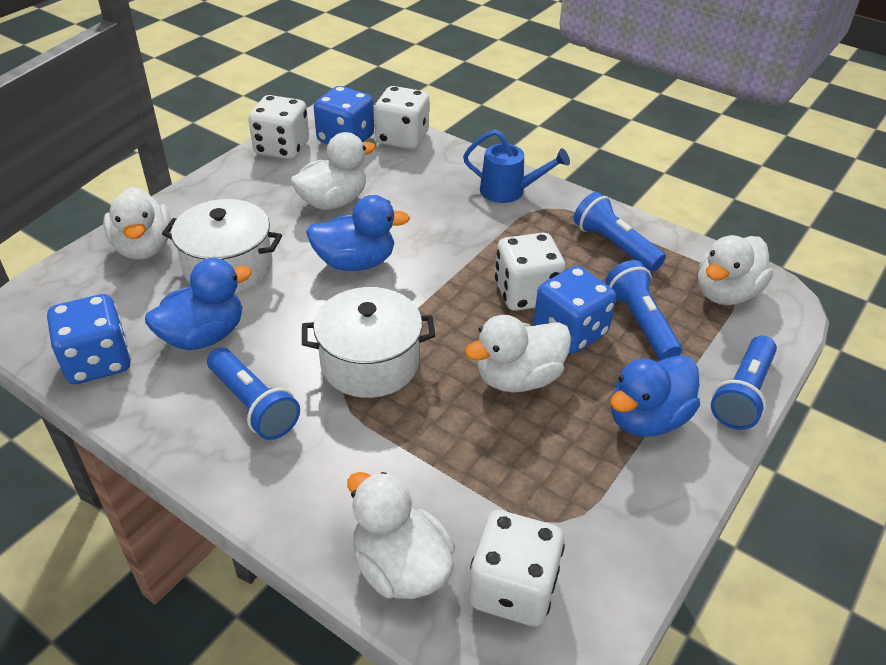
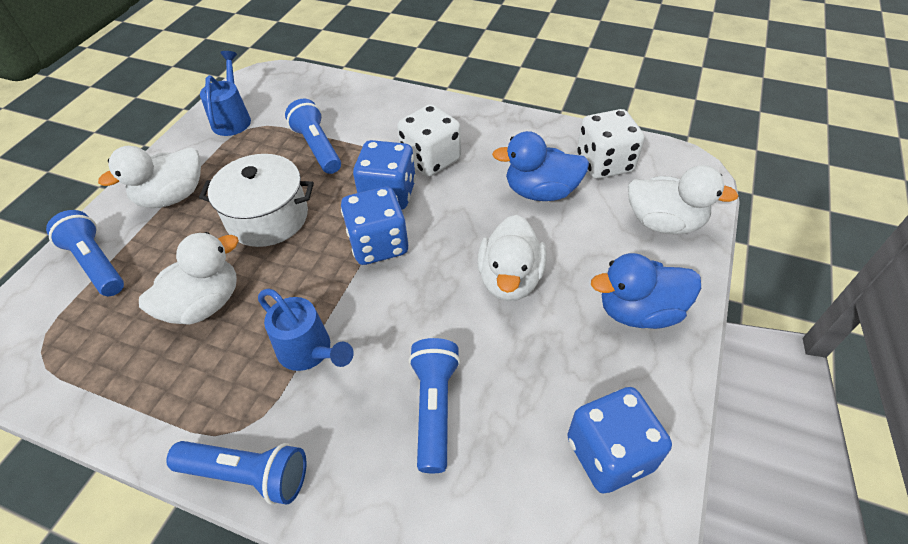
blue duck: [145,258,252,350] [306,195,410,271] [610,355,700,437] = 3 -> [492,131,589,201] [591,253,701,329] = 2
blue watering can: [463,130,570,203] = 1 -> [200,51,251,136] [258,289,354,371] = 2
white dice: [248,95,309,159] [374,86,429,149] [469,510,565,626] [495,233,566,311] = 4 -> [397,104,461,177] [577,109,645,179] = 2
white duck: [103,187,171,260] [290,132,376,210] [347,472,455,599] [465,315,571,393] [698,235,773,305] = 5 -> [98,146,201,208] [139,232,239,325] [477,215,547,301] [628,165,738,234] = 4
white pot: [162,199,282,293] [302,287,435,398] = 2 -> [199,154,314,247] = 1

